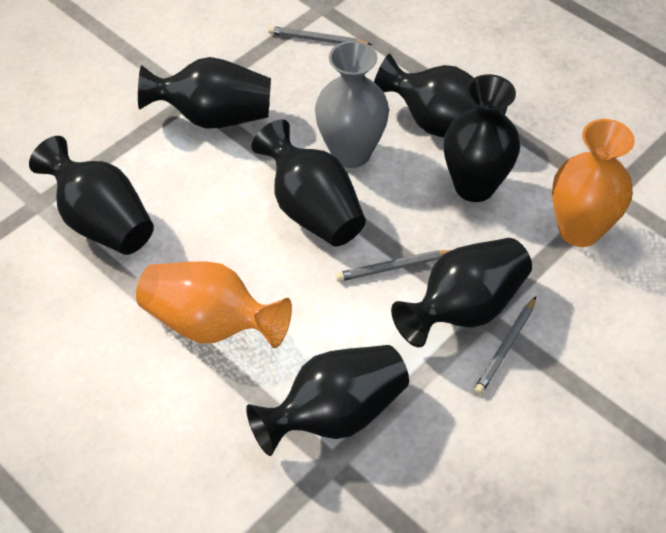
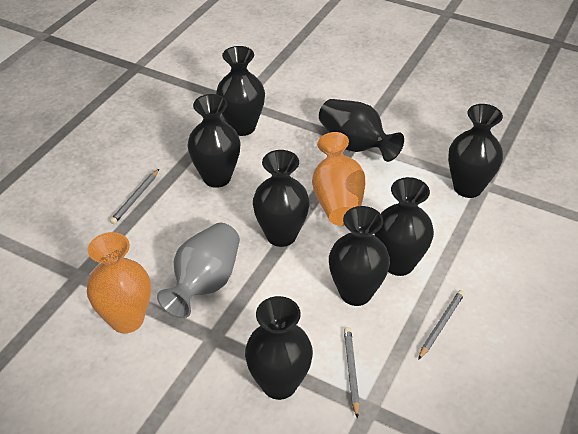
black vase: [29,136,154,255] [138,57,271,129] [246,345,409,456] [251,119,366,246] [374,54,507,138] [391,238,532,347] [444,74,520,202] = 7 -> [187,94,240,188] [216,46,265,136] [245,296,313,400] [253,150,310,247] [319,99,404,162] [329,206,390,306] [375,177,434,276] [448,104,503,198] = 8

